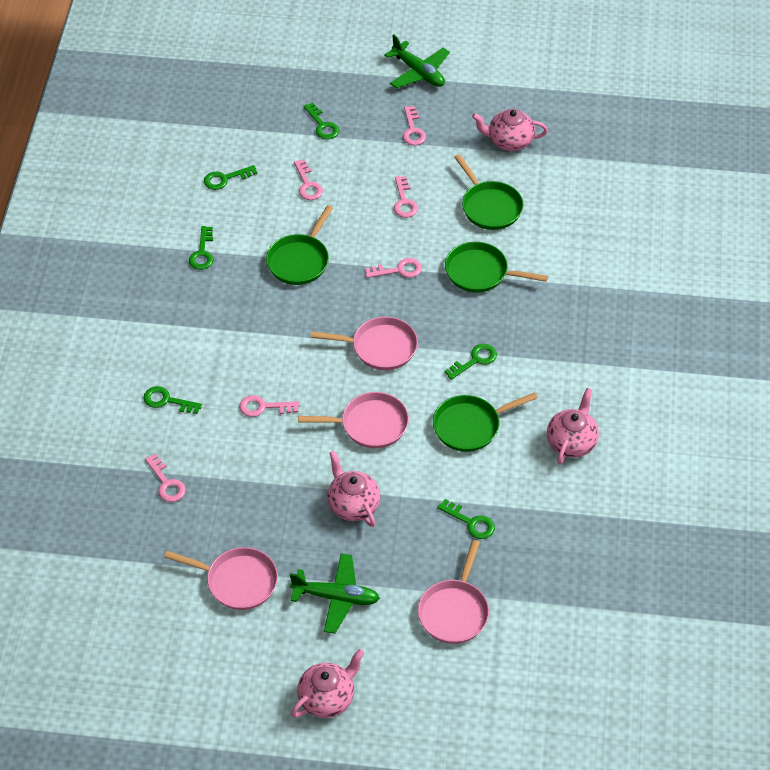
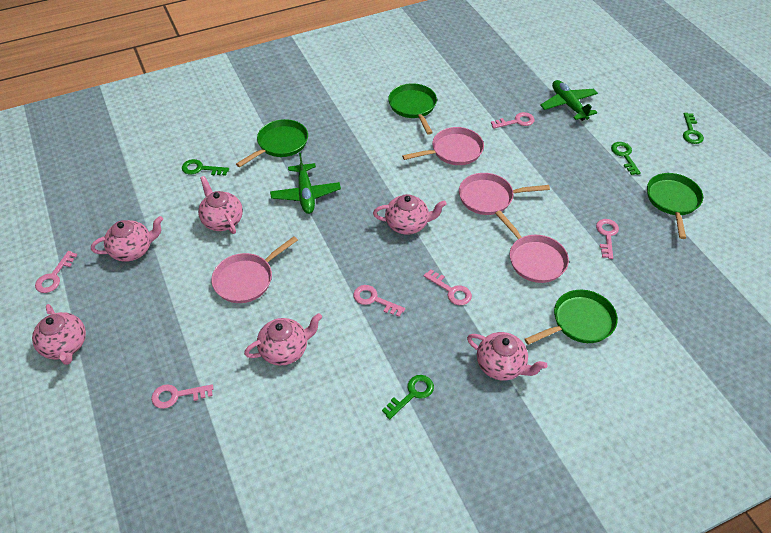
green key: [144,386,202,414] [189,226,214,270] [204,165,257,190] [303,103,339,140] [437,499,495,539] [444,344,497,380] = 6 -> [182,159,229,176] [382,375,434,419] [611,142,641,175] [683,113,704,144] = 4
pink teapot: [291,649,365,718] [327,451,381,527] [472,109,548,151] [547,388,599,464] = 4 -> [32,304,86,365] [91,216,163,262] [198,176,243,234] [244,313,322,366] [373,194,447,235] [467,332,548,381] = 6

